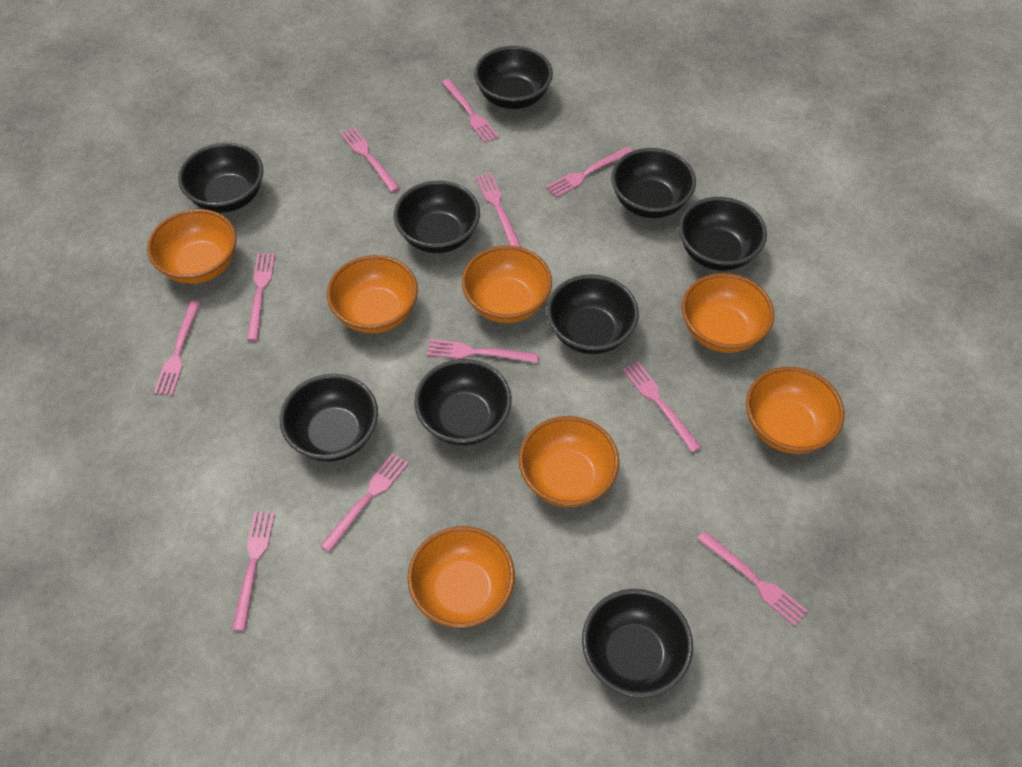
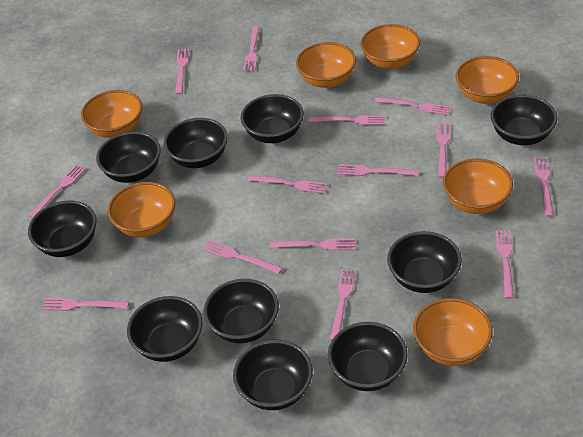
black bowl: [178,143,263,213] [280,374,378,462] [394,181,480,253] [414,359,512,445] [474,46,553,109] [547,274,639,354] [582,589,693,698] [611,148,696,218] [679,197,767,271] = 9 -> [28,201,96,257] [96,131,161,183] [127,296,203,362] [164,118,228,168] [204,279,279,343] [233,340,313,410] [241,94,304,143] [328,322,408,391] [387,231,462,293] [491,95,557,145] = 10
pink fork: [154,301,200,396] [232,512,275,631] [247,253,275,341] [320,453,408,552] [340,127,400,192] [427,339,539,363] [442,79,499,143] [476,173,521,247] [546,147,632,197] [623,362,701,453] [697,531,807,626] = 11 -> [28,165,86,218] [42,298,129,311] [175,49,189,94] [203,240,283,274] [243,26,260,72] [248,175,328,194] [270,239,355,251] [309,116,385,125] [330,269,356,340] [338,164,419,176] [375,97,451,116] [436,123,450,178] [496,230,514,299] [533,157,554,217] = 14

